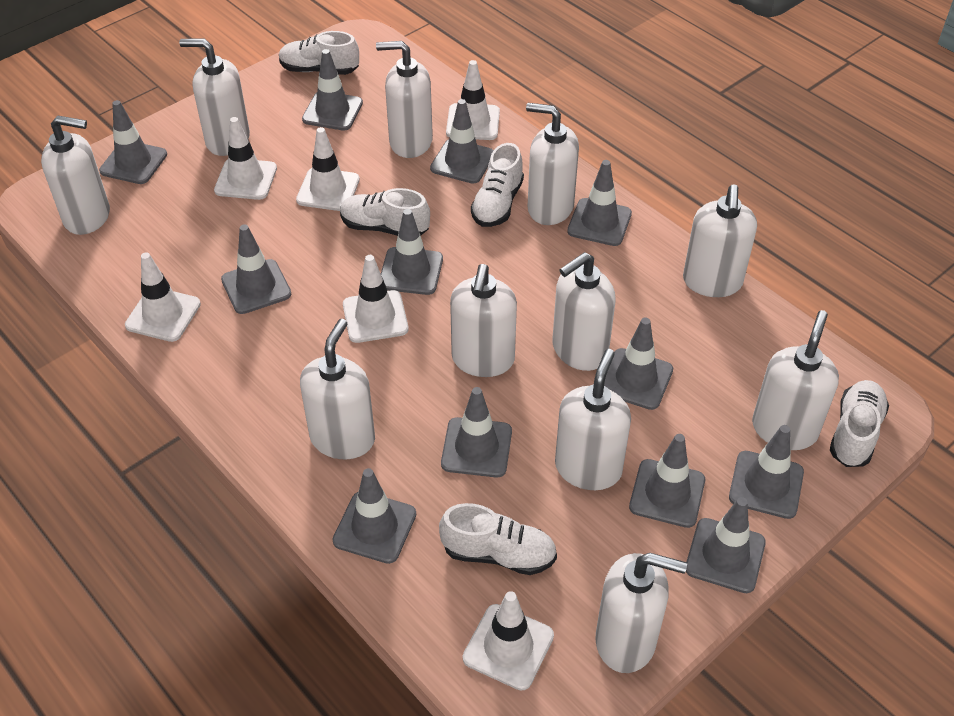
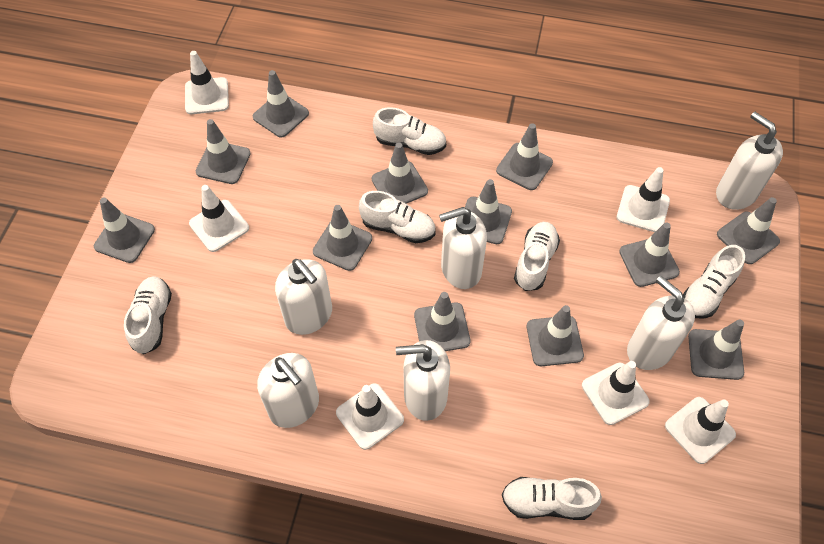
white shoe: [279,31,359,75] [340,188,430,236] [439,503,557,575] [471,143,524,227] [830,380,889,467] = 5 -> [124,276,172,354] [359,191,436,243] [373,107,446,155] [502,477,602,520] [514,222,560,291] [683,245,745,318] = 6
white soap dispenser: [41,116,110,235] [179,39,250,156] [300,319,375,459] [376,41,433,158] [450,264,517,377] [526,103,579,225] [552,252,616,371] [555,349,631,490] [595,553,687,673] [683,184,757,297] [752,310,839,450] = 11 -> [257,353,319,428] [275,259,332,335] [396,340,450,421] [439,207,487,289] [627,276,695,370] [716,112,783,210] = 6

